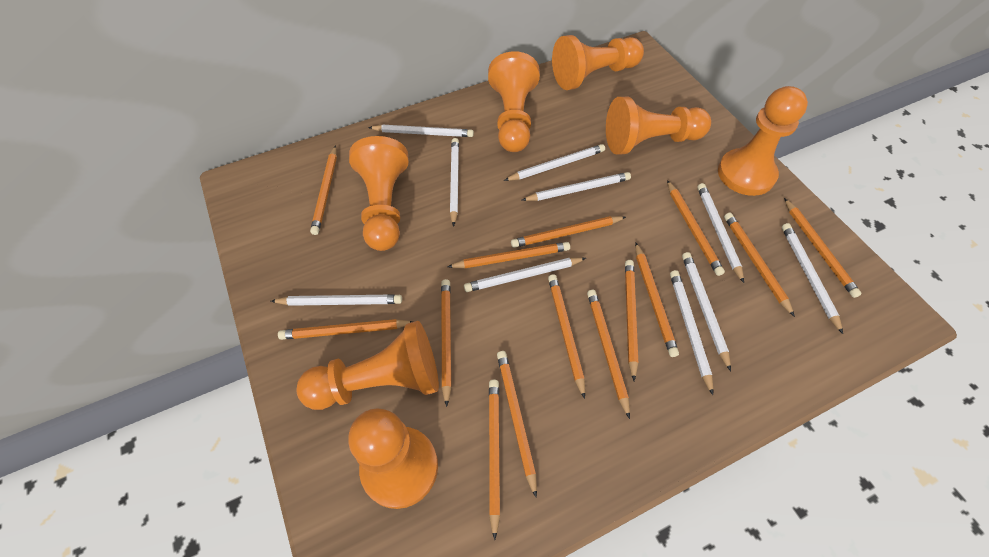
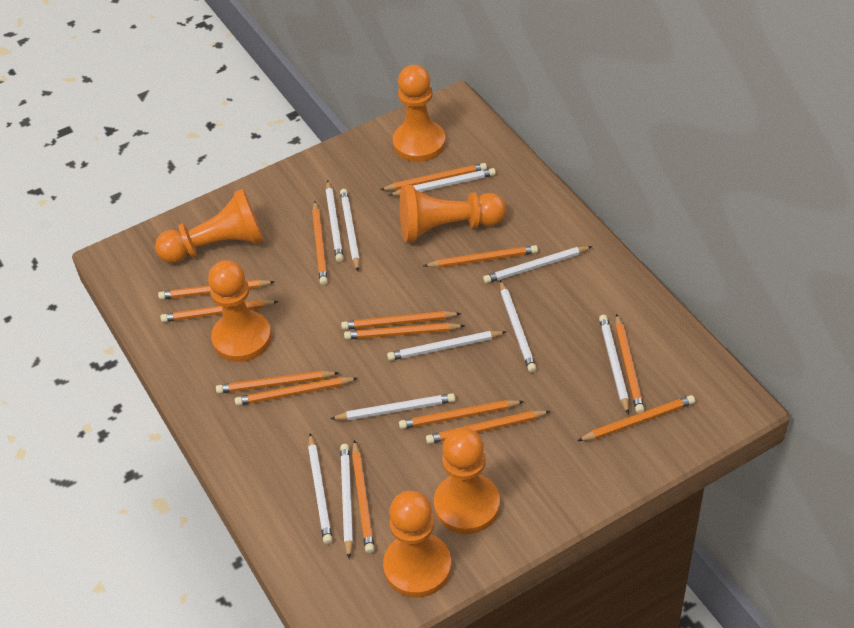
orange pawn: [296,321,439,410] [348,409,438,509] [349,136,409,251] [488,51,540,152] [552,35,644,90] [606,97,711,155] [718,86,808,196] = 7 -> [155,189,264,263] [208,260,272,362] [383,491,451,598] [393,65,446,162] [400,185,506,242] [434,428,500,534] = 6

